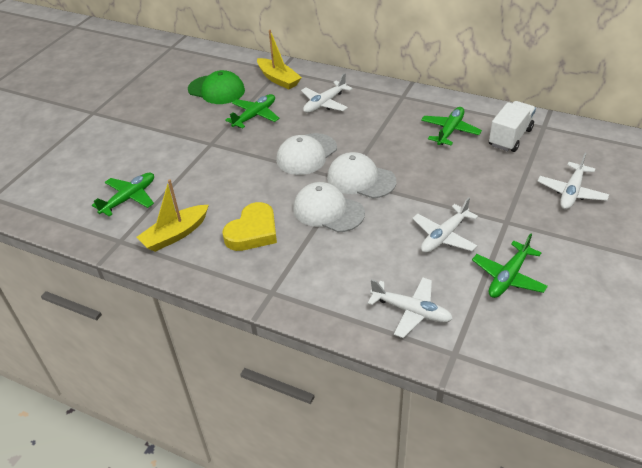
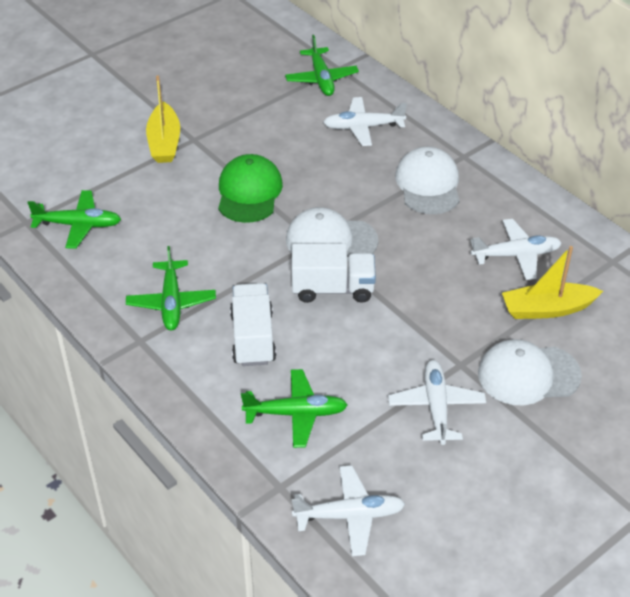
white truck: [489,101,536,152] = 1 -> [230,283,276,366] [292,243,376,303] = 2
yellow heart: [222,202,277,251] = 1 -> none = 0

